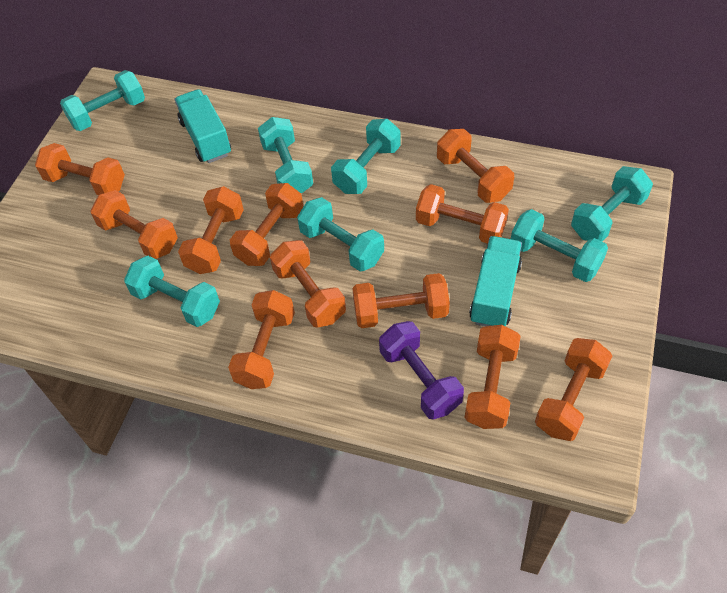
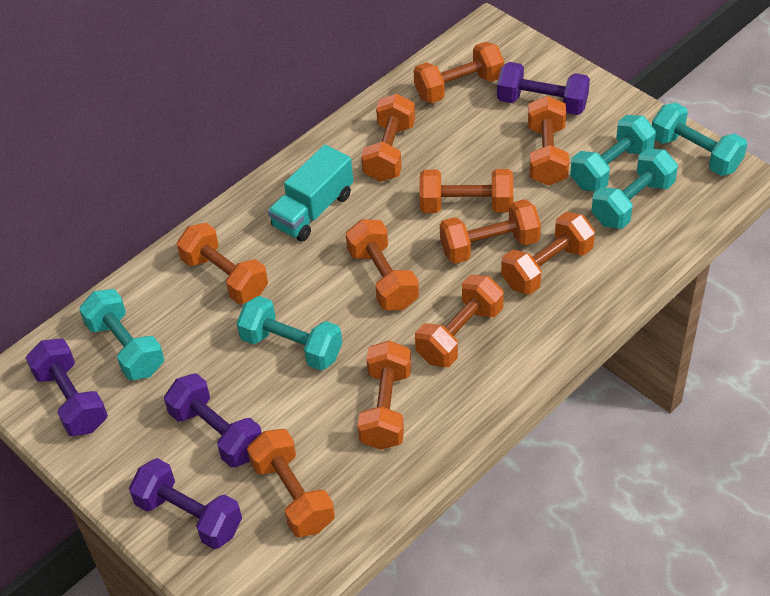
purple dumbbell: [379,321,464,420] = 1 -> [26,339,108,436] [129,458,242,549] [164,373,262,468] [497,62,590,115] = 4
turquoise dumbbell: [60,70,145,131] [124,256,220,327] [258,117,313,194] [297,197,384,272] [331,119,401,194] [511,209,608,282] [571,166,653,241] = 7 -> [79,289,164,380] [237,296,342,371] [570,115,656,192] [591,148,678,229] [652,102,747,176] = 5
turquoise truck: [175,89,231,163] [469,236,522,326] = 2 -> [268,145,353,242] = 1

